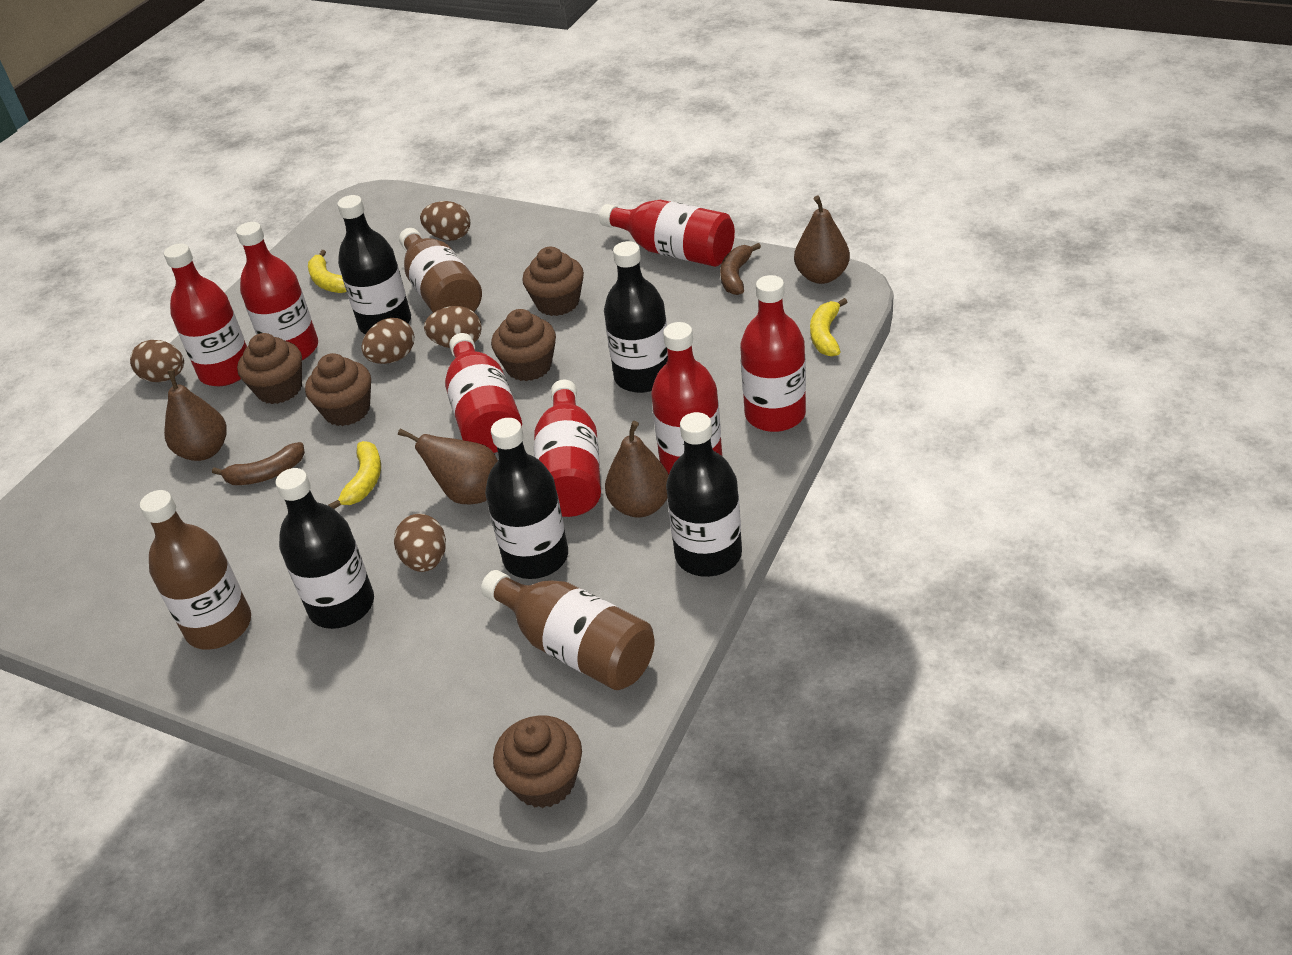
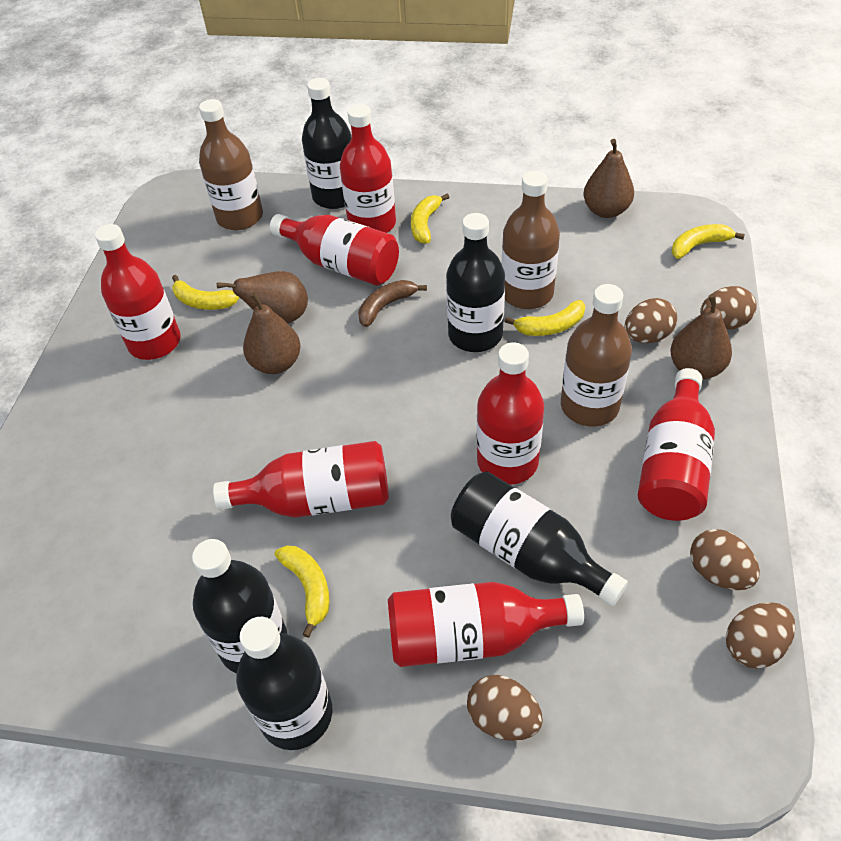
brown banana: [212,442,305,485] [720,243,761,295] = 2 -> [358,280,427,327] = 1
brown cupcake: [237,333,302,404] [305,353,371,426] [491,309,556,381] [493,715,582,808] [522,247,584,316] = 5 -> none = 0
yellow banana: [308,250,346,293] [328,441,381,509] [810,298,847,357] = 3 -> [172,275,240,310] [275,545,330,638] [411,194,449,244] [505,300,585,336] [672,224,745,259] = 5

